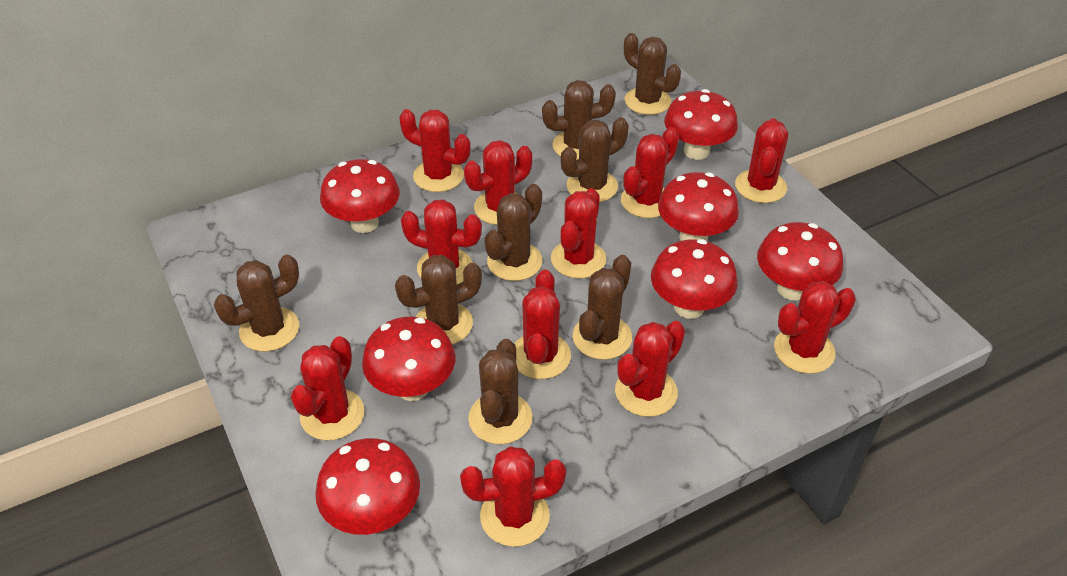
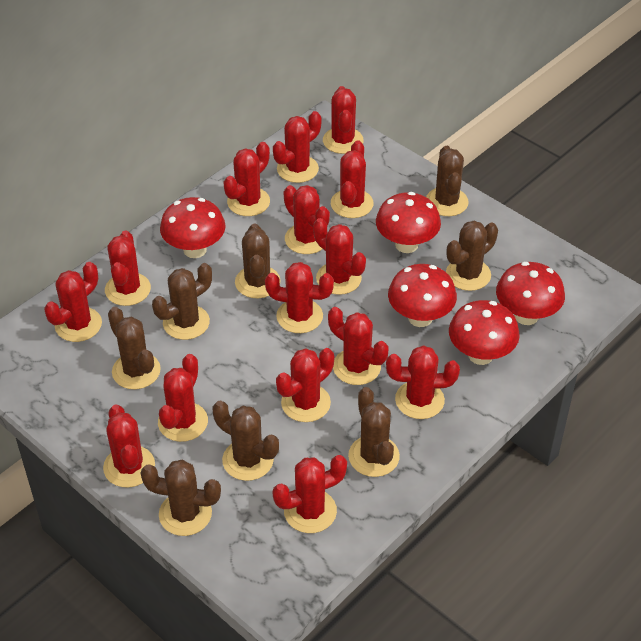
red cactus: [291,336,364,441] [399,109,470,192] [401,199,482,284] [460,446,566,547] [464,140,532,225] [515,270,571,379] [551,188,606,278] [615,321,685,417] [621,127,679,218] [735,118,788,203] [774,281,856,374] = 11 -> [44,262,102,342] [103,404,155,488] [105,231,151,306] [158,354,208,442] [223,142,270,216] [265,262,334,333] [273,111,321,183] [273,455,347,533] [276,348,334,422] [284,185,330,254] [313,218,366,295] [323,86,364,154] [328,307,388,385] [331,140,374,218] [386,345,460,419] = 15
red mushroom: [315,438,420,535] [320,159,400,233] [362,317,456,401] [651,239,738,319] [658,172,739,241] [664,89,738,160] [757,222,843,300] = 7 -> [160,197,226,258] [376,192,441,253] [388,264,457,327] [449,300,520,365] [496,262,565,325] = 5

